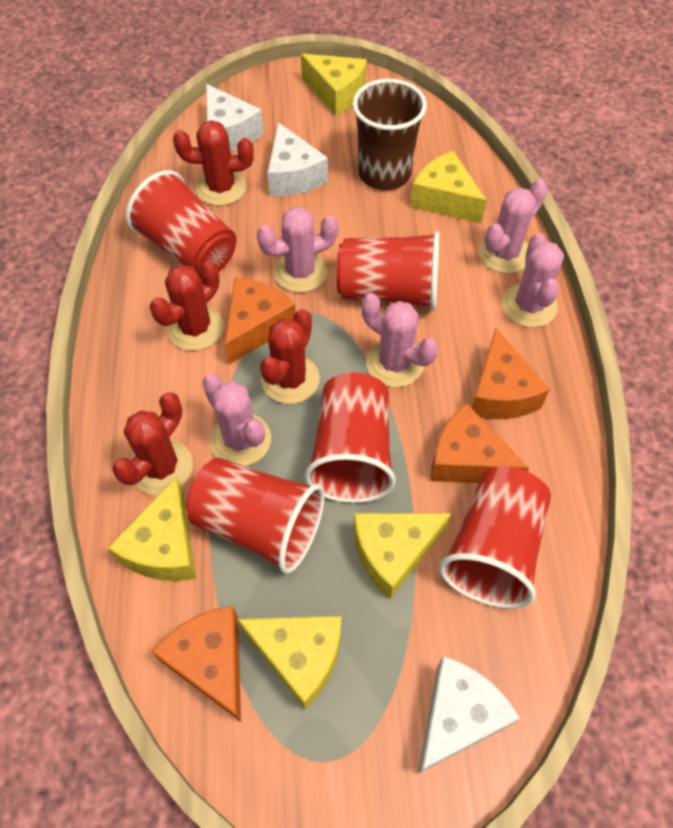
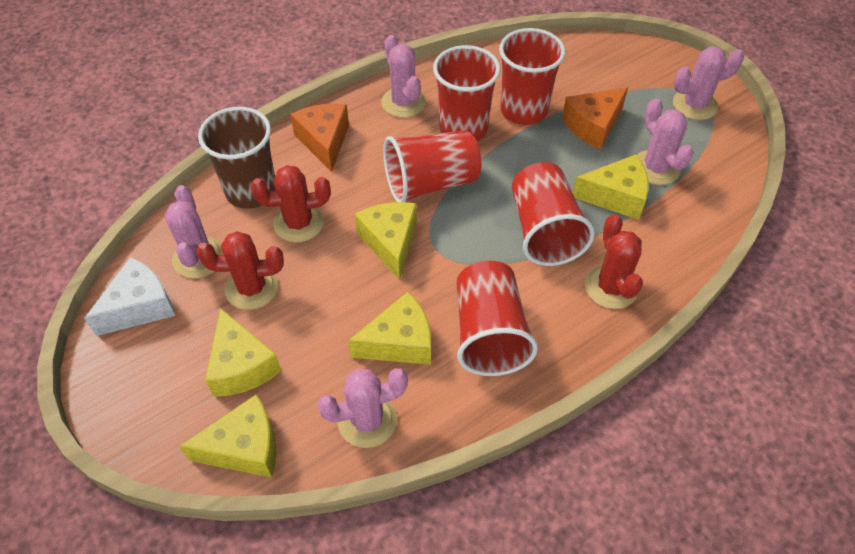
orange cheese: [152,606,241,722] [224,277,296,364] [431,403,529,483] [472,328,550,419] = 4 -> [290,104,349,172] [562,88,628,149] = 2
red cactus: [112,392,193,496] [150,261,224,351] [173,120,254,206] [260,309,320,404] = 4 -> [196,231,284,310] [250,165,331,242] [585,214,643,309] = 3
white cheese: [206,84,264,151] [267,122,328,196] [418,656,520,774] = 3 -> [84,257,176,336] = 1

